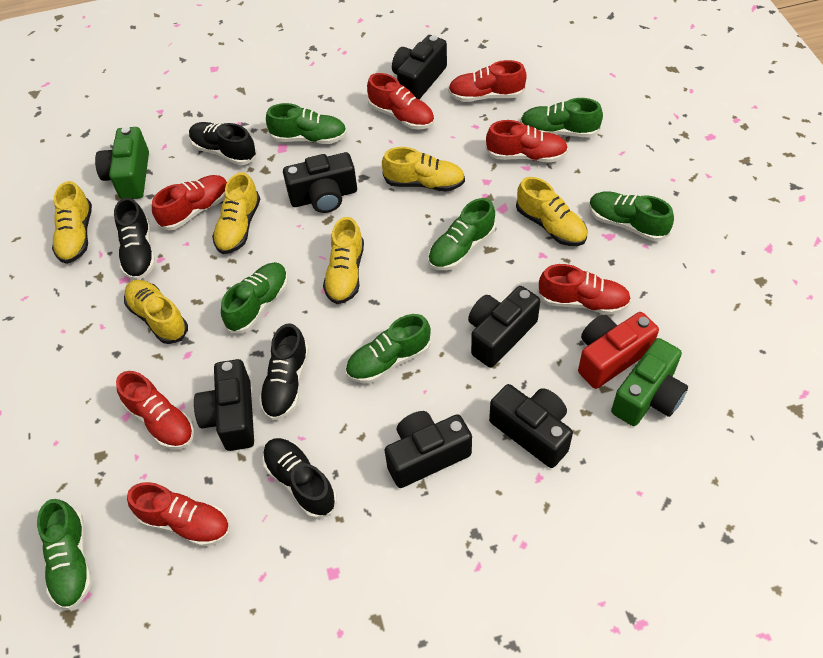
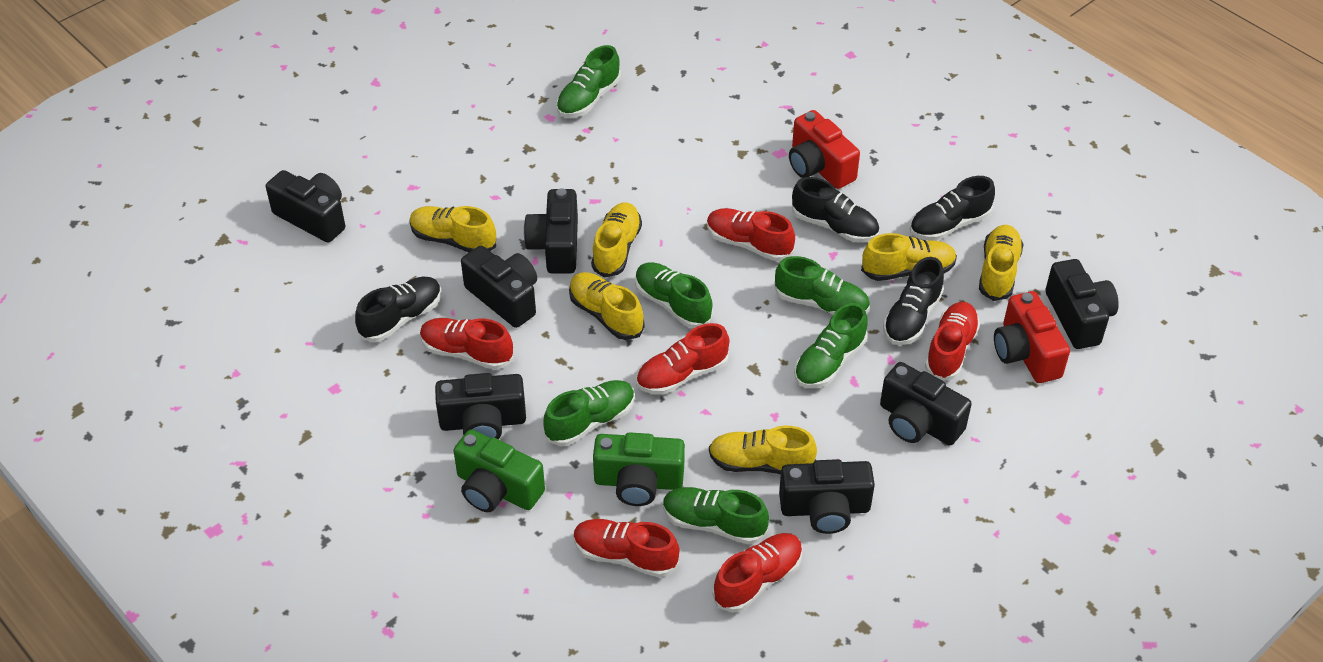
black camera: [194,359,254,451] [283,152,357,213] [385,411,472,488] [392,35,447,100] [468,286,540,368] [489,384,573,468] = 6 -> [266,170,345,243] [435,373,526,439] [461,246,537,328] [524,188,578,273] [779,459,875,534] [880,362,972,445] [1045,259,1119,349] = 7
green shoe: [37,499,92,610] [221,262,288,333] [266,103,347,144] [346,314,431,383] [428,198,496,270] [520,98,603,137] [589,191,674,241] = 7 -> [543,380,635,446] [556,45,621,118] [635,262,713,328] [663,487,769,544] [774,256,870,315] [794,303,868,388] = 6
red camera: [578,312,659,389] = 1 -> [789,110,860,189] [994,291,1070,383] = 2
red shoe: [116,371,194,449] [127,482,230,547] [152,175,227,231] [367,73,434,129] [448,60,527,102] [486,120,568,163] [538,264,631,315] = 7 -> [420,318,513,370] [574,519,679,578] [636,323,729,395] [707,208,795,261] [712,533,803,613] [925,302,980,380] = 6

